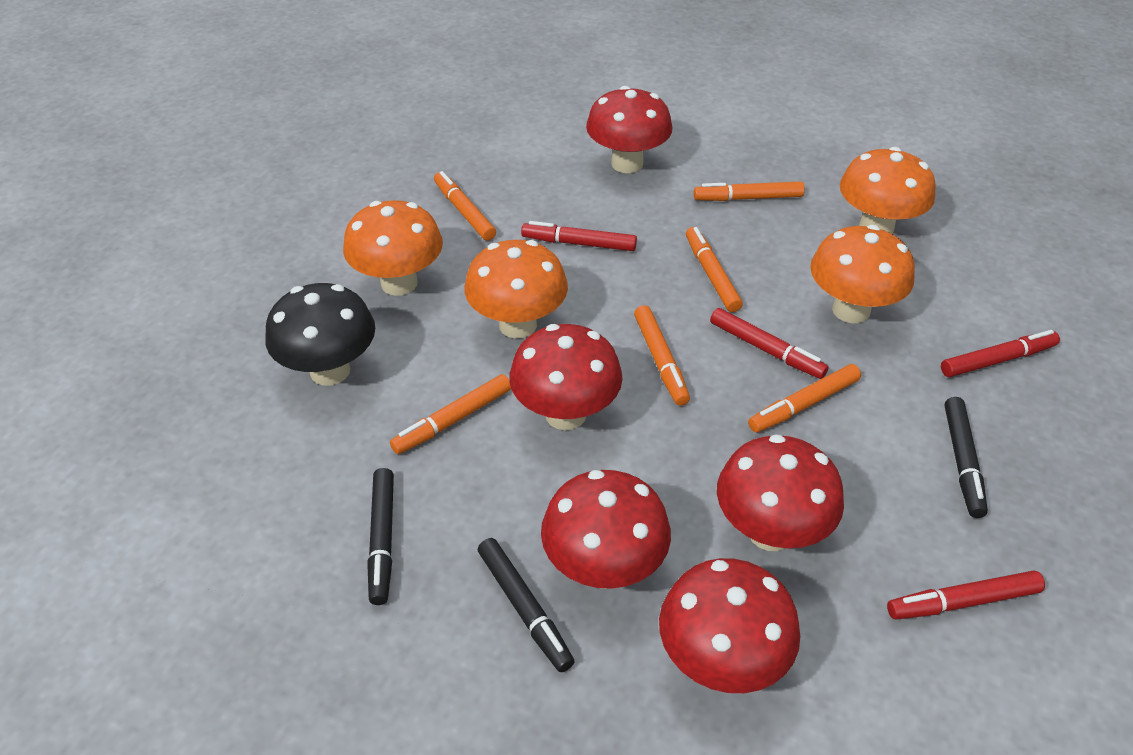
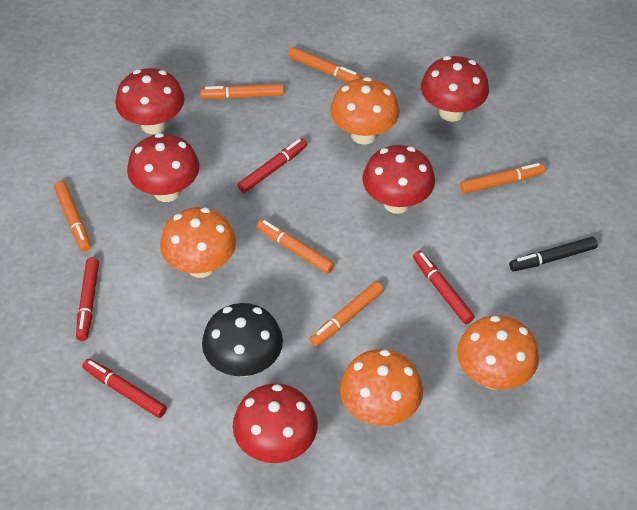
black marker: [367,468,394,605] [478,538,575,672] [944,397,988,518] = 3 -> [509,237,597,272] = 1

